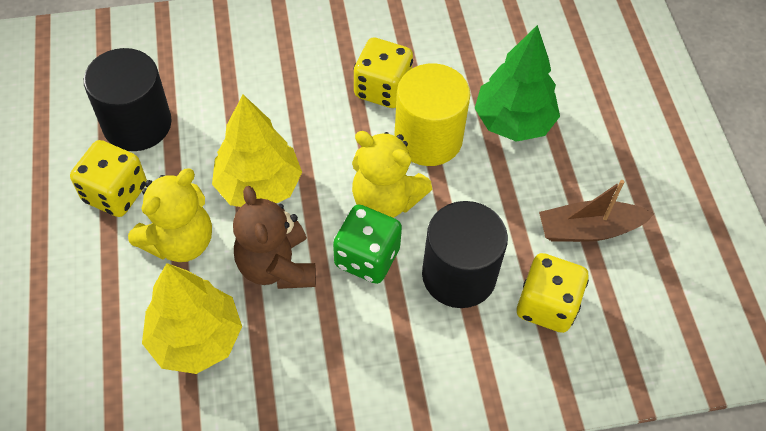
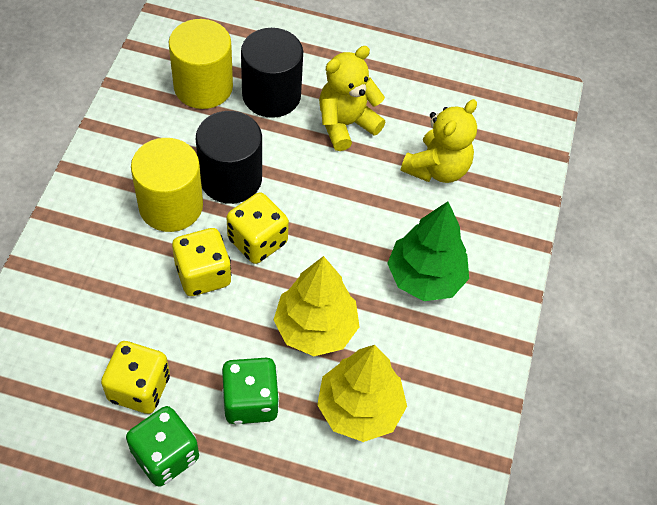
brown boat: [539,180,654,242] = 1 -> none = 0
brown teddy bear: [233,186,316,289] = 1 -> none = 0
green dice: [333,205,402,284] = 1 -> [126,406,199,487] [222,358,279,424] = 2
yellow cylinder: [394,63,470,166] = 1 -> [131,138,203,232] [169,19,233,109] = 2

